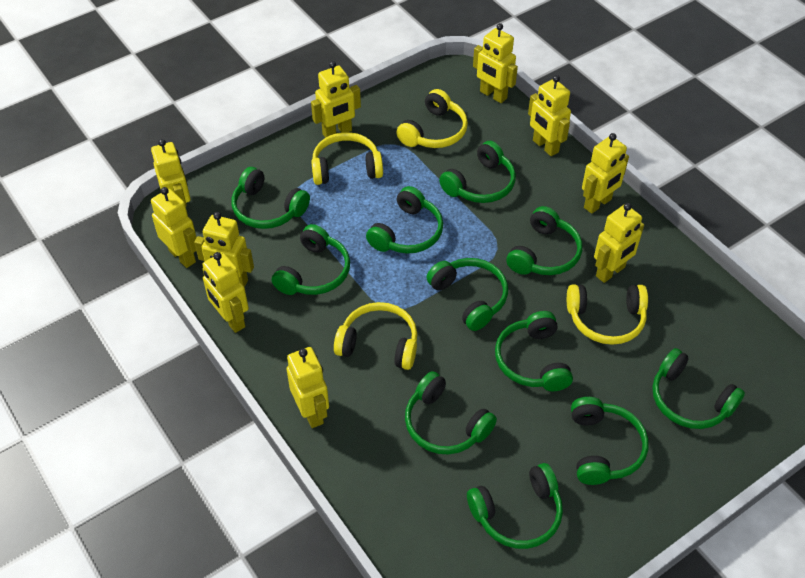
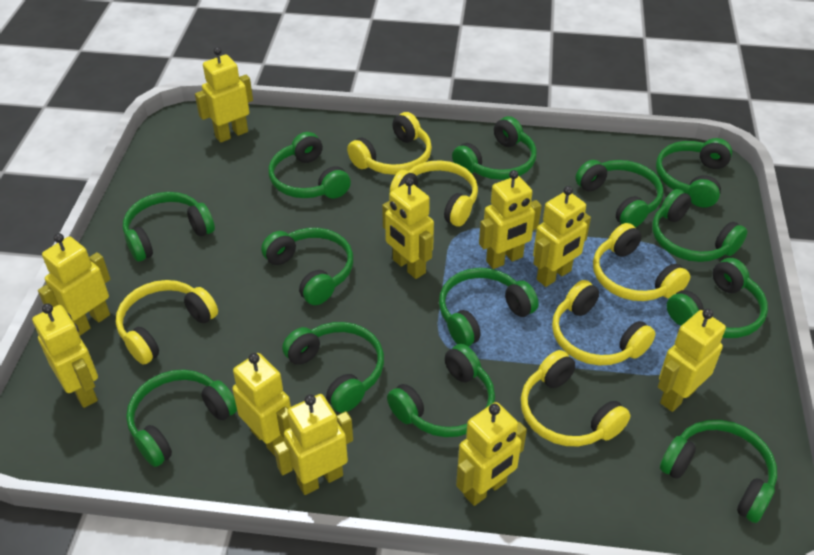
green headphones: [232,167,310,229] [272,224,350,295] [366,186,443,254] [405,371,497,455] [426,258,508,331] [439,141,516,203] [467,463,563,549] [495,311,573,391] [506,206,582,275] [571,397,649,485] [652,348,745,429] = 11 -> [123,192,215,261] [126,370,237,467] [261,228,353,305] [268,132,351,199] [282,322,384,413] [387,344,495,437] [439,268,539,347] [452,116,537,180] [575,160,663,228] [652,189,747,262] [656,138,732,208] [660,420,777,523] [667,258,768,338] = 13
yellow headphones: [311,132,383,185] [334,302,417,370] [396,89,468,148] [567,285,648,345] = 4 -> [116,280,218,365] [347,112,432,175] [390,160,478,226] [521,350,631,446] [552,280,656,365] [593,223,690,301] = 6

